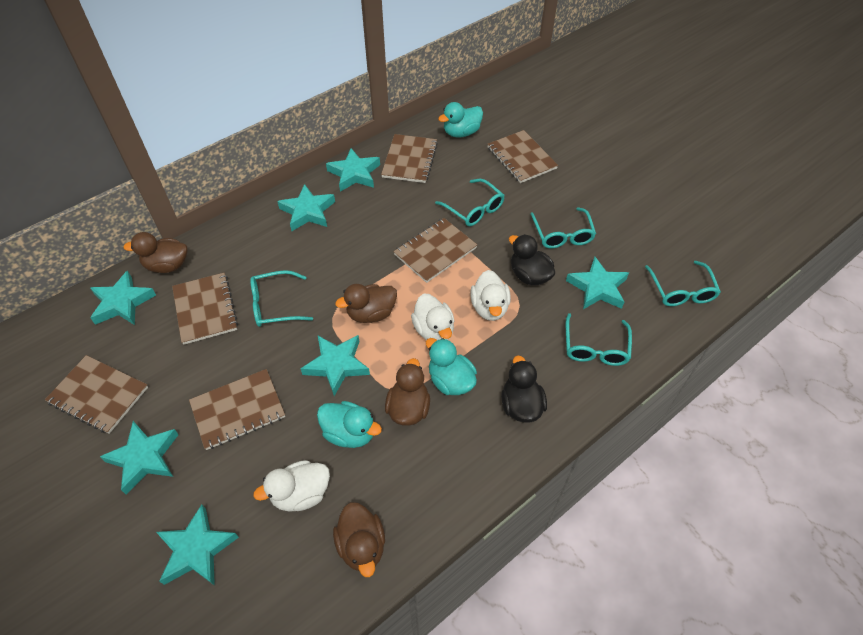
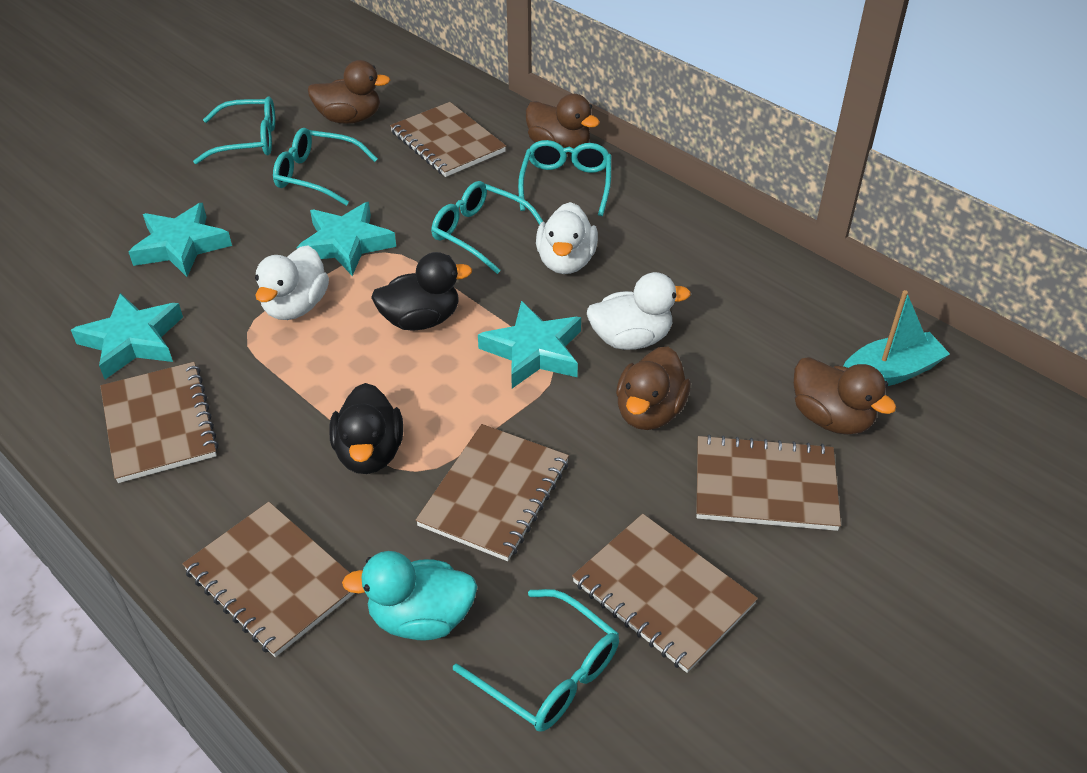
turquoise boat: none = 0 -> [843,290,950,386] = 1
turquoise duck: [317,401,382,448] [426,338,477,395] [438,102,483,138] = 3 -> [342,551,477,640] = 1
turquoise star: [90,270,156,325] [100,421,179,495] [156,504,239,586] [277,184,335,231] [301,335,370,396] [326,148,380,192] [566,257,629,309] = 7 -> [71,293,183,379] [129,203,232,277] [297,202,396,276] [478,301,581,388] = 4

